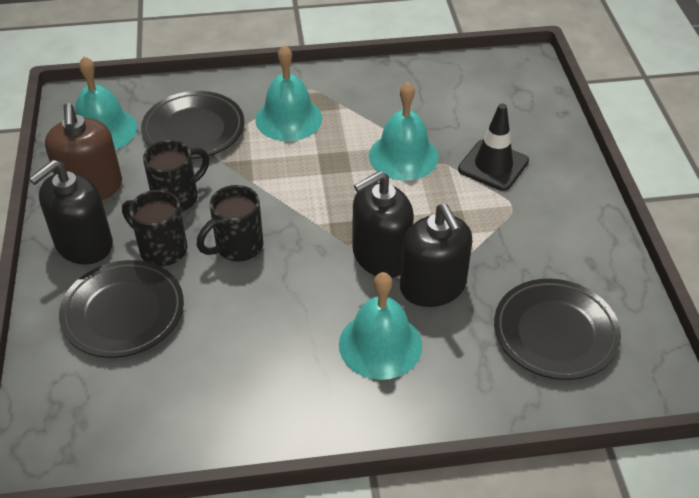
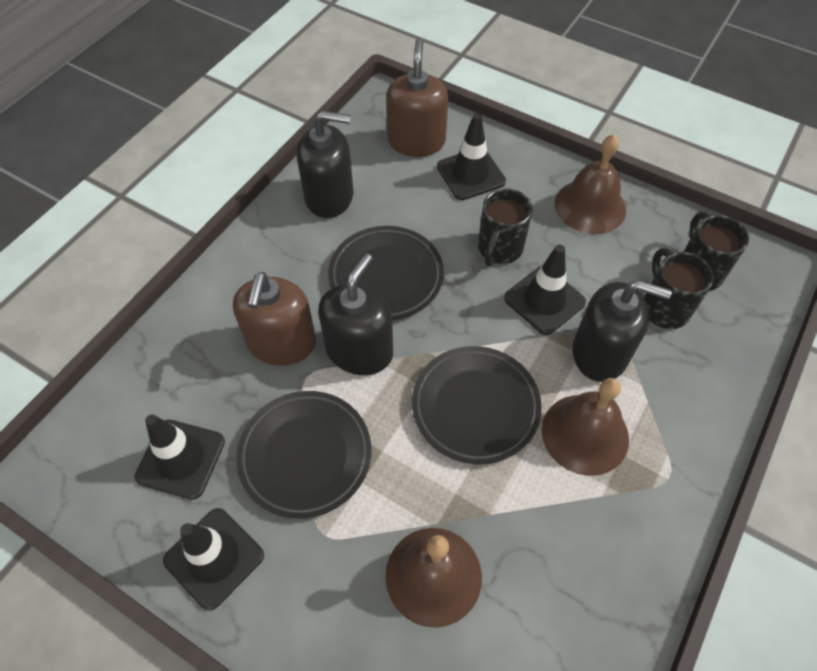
black traffic cone: [458,104,529,191] = 1 -> [135,415,225,500] [163,508,264,611] [437,113,506,200] [504,245,586,335] = 4
brown bell: none = 0 -> [385,528,482,628] [542,378,629,476] [555,134,626,234] = 3
brown soap dispenser: [45,103,122,200] = 1 -> [233,272,316,366] [386,38,448,157] = 2
turquoise bell: [75,56,137,150] [255,45,322,141] [339,272,422,380] [369,82,439,180] = 4 -> none = 0

